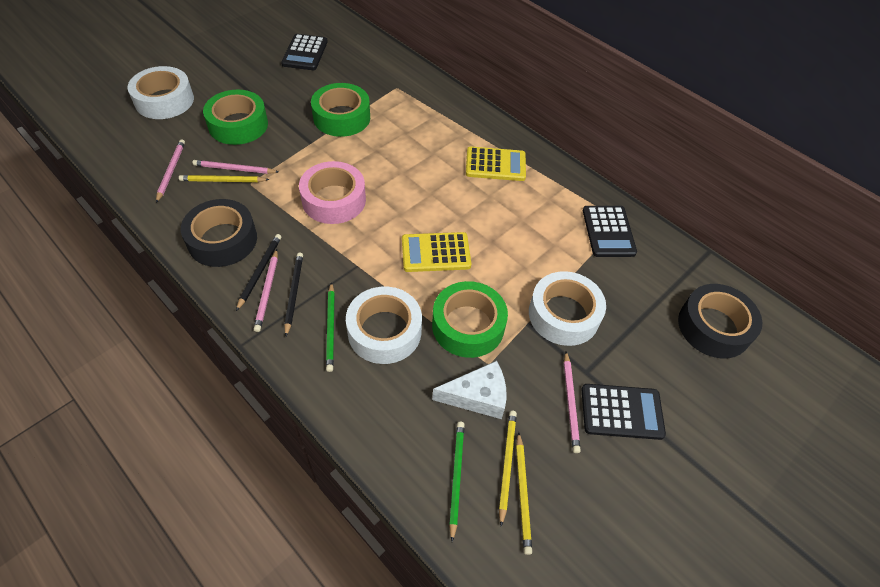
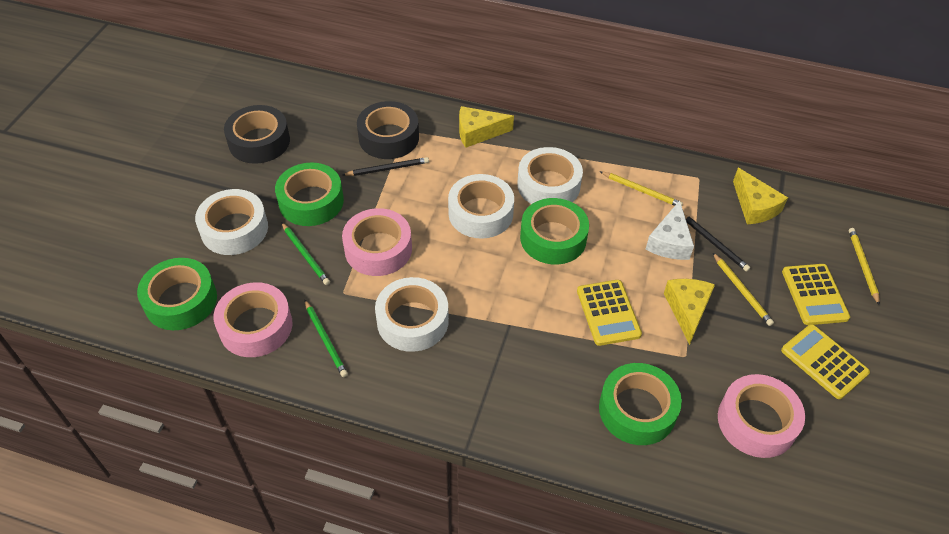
black calculator: [281,34,328,70] [581,384,666,440] [583,206,637,257] = 3 -> none = 0
green tape: [203,90,268,145] [311,83,370,137] [432,281,508,358] = 3 -> [137,258,217,330] [275,163,344,226] [520,198,589,264] [599,363,682,445] = 4
pink pencil: [156,139,185,203] [193,160,278,174] [254,249,278,332] [564,351,581,453] = 4 -> none = 0
pink tape: [299,161,366,224] = 1 -> [214,282,293,357] [342,208,412,276] [718,374,805,458] = 3
white tape: [127,66,194,119] [346,287,422,364] [529,271,606,346] = 3 -> [195,189,268,255] [375,277,449,352] [448,174,514,239] [517,147,583,204] = 4
yellow calculator: [402,232,471,272] [466,147,526,181] = 2 -> [577,280,642,346] [781,324,870,399] [782,264,850,325] = 3
yellow cheese: none = 0 -> [459,106,514,148] [664,279,715,345] [733,168,788,224] = 3

